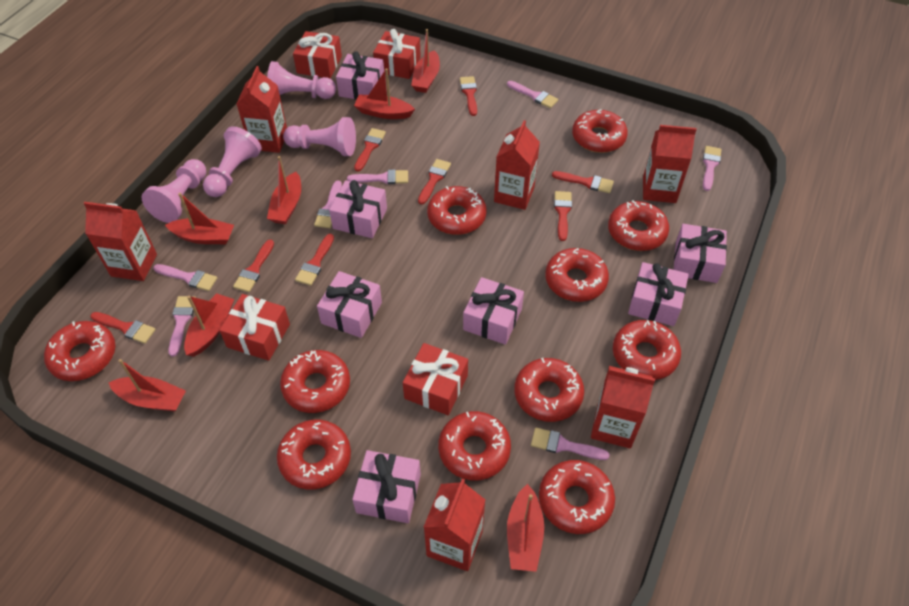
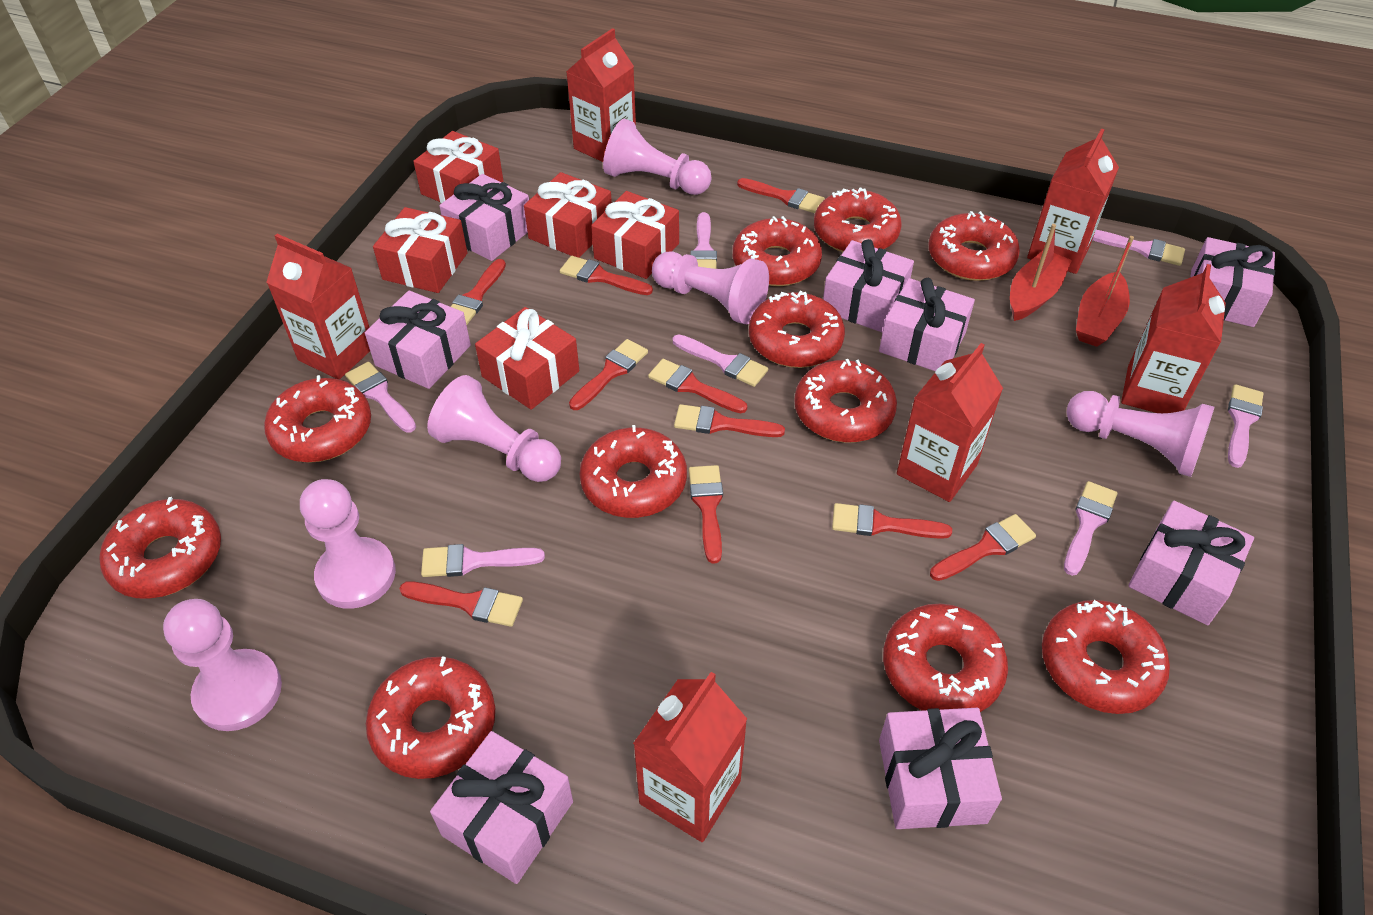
pink gift: [317,271,382,338] [329,180,387,238] [336,51,384,100] [352,450,421,523] [463,277,524,345] [628,262,689,326] [674,224,727,283] = 7 -> [365,290,471,389] [430,731,573,884] [439,174,529,261] [823,239,914,332] [879,278,975,371] [879,708,1002,829] [1128,501,1254,625] [1190,237,1275,327] = 8
pink pawn: [142,159,206,223] [203,126,262,197] [267,61,336,99] [283,117,356,156] = 4 -> [163,599,282,731] [300,479,396,609] [427,375,561,482] [603,118,712,195] [652,251,769,324] [1066,391,1214,477] = 6
red boat: [108,359,186,412] [165,193,234,244] [184,293,234,357] [267,156,301,224] [354,68,415,119] [411,29,440,93] [507,484,544,572] = 7 -> [1010,224,1072,321] [1076,236,1134,347] = 2
red brush: [90,312,156,344] [233,240,274,292] [295,234,334,286] [354,128,386,172] [418,159,451,205] [460,76,477,116] [552,171,614,193] [554,191,572,241] = 8 -> [399,582,523,627] [450,259,506,325] [560,256,653,295] [569,339,648,410] [648,359,747,413] [674,404,785,437] [689,465,723,564] [737,178,825,213] [832,503,952,539] [930,514,1036,581] = 10
red gift: [219,294,290,361] [293,31,342,78] [373,29,421,79] [403,343,468,415] = 4 -> [373,207,467,293] [413,131,503,203] [475,307,579,410] [524,172,612,258] [591,191,679,279] = 5

